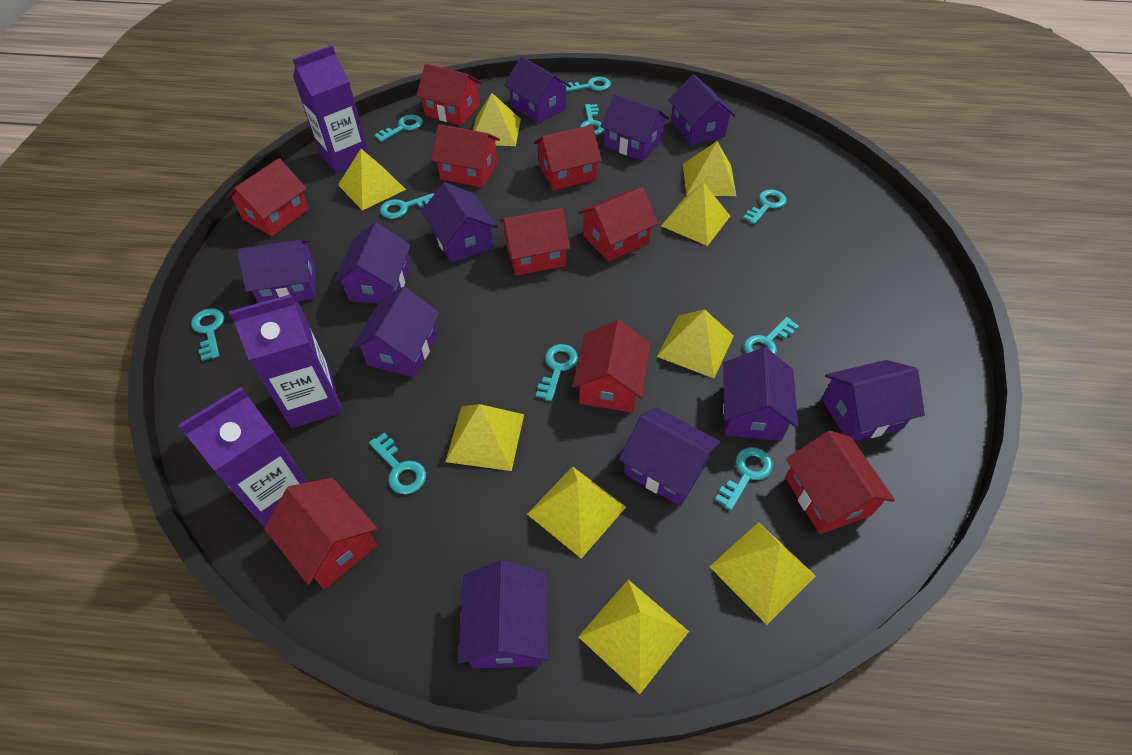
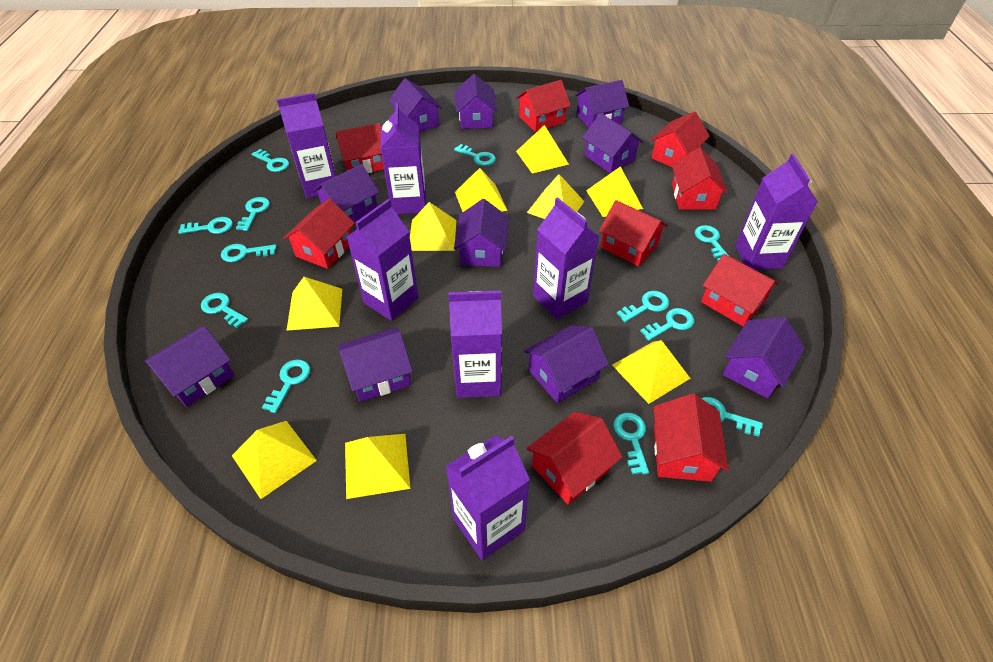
purple carton: [178,387,307,528] [229,294,342,428] [293,45,370,173] = 3 -> [277,92,336,198] [347,199,419,321] [380,103,426,214] [446,436,530,560] [449,291,502,398] [533,197,600,319] [735,154,818,270] = 7
purple house: [237,239,316,303] [334,222,411,304] [352,287,440,377] [421,182,497,263] [458,560,549,669] [504,56,571,123] [600,94,669,161] [619,407,720,506] [668,75,736,145] [723,347,798,441] [822,360,925,442] = 11 -> [145,326,235,407] [313,164,379,222] [338,328,413,402] [389,78,442,132] [454,74,497,129] [454,199,509,267] [524,325,609,403] [575,80,629,128] [582,113,643,173] [723,317,805,399] = 10
turquoise key: [191,308,225,361] [369,433,426,494] [374,115,423,142] [380,193,435,219] [536,344,578,401] [564,77,611,92] [580,104,604,136] [715,447,773,511] [743,189,787,225] [744,317,799,355] = 10 -> [178,217,233,234] [201,293,248,328] [221,244,276,262] [236,197,270,231] [251,149,289,172] [262,360,310,413] [454,144,496,166] [613,413,649,475] [617,291,669,322] [640,308,694,341] [695,225,729,261] [702,397,763,437] = 12

